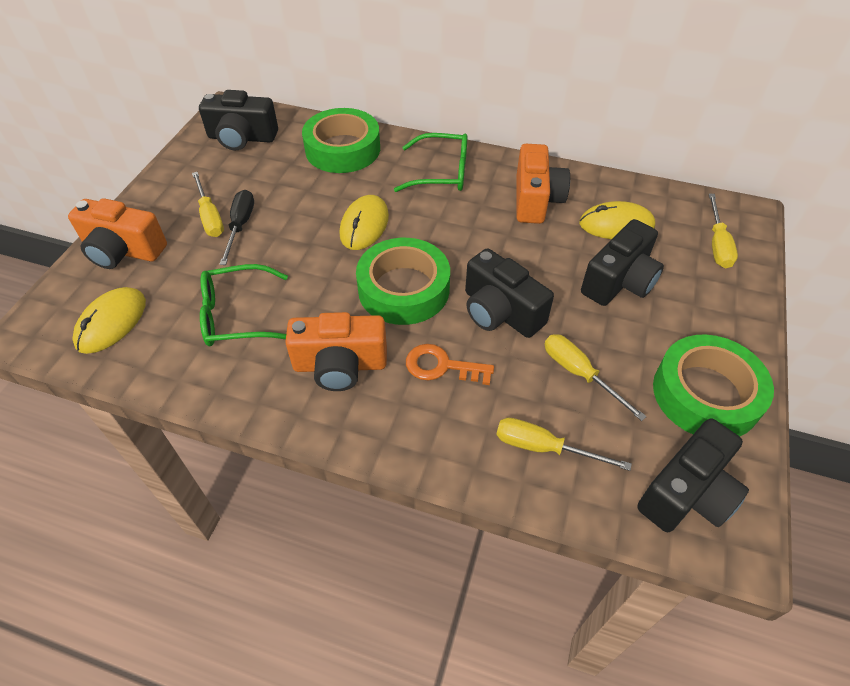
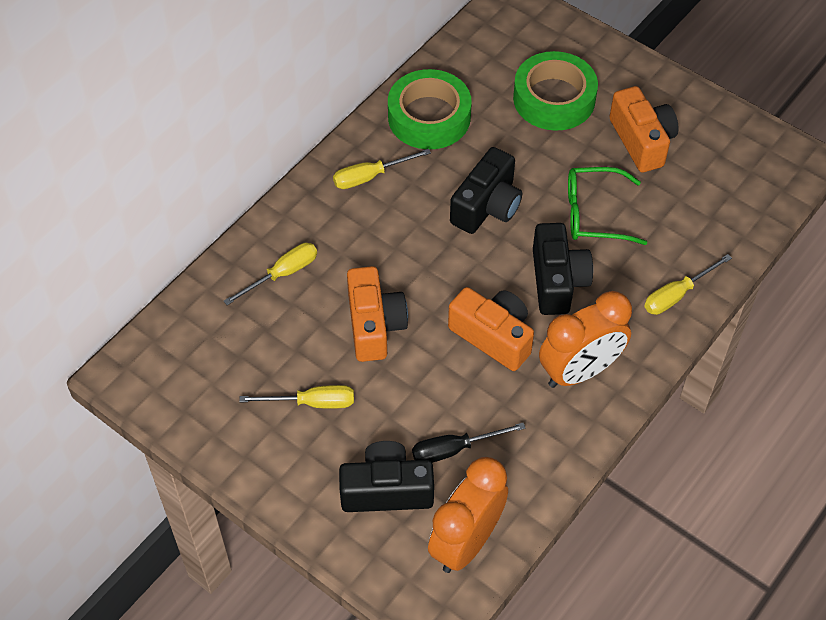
black camera: [199,90,278,150] [465,248,554,338] [581,219,664,306] [637,418,749,532] = 4 -> [339,441,434,512] [450,147,522,234] [533,223,593,315] = 3
green glasses: [200,264,288,346] [394,133,467,192] = 2 -> [568,167,647,245] = 1
green tape: [302,108,380,173] [356,238,450,325] [653,334,774,436] = 3 -> [388,69,472,149] [513,51,598,131] = 2
orange clock: none = 0 -> [428,457,508,573] [539,291,632,388] = 2
orange key: [406,344,494,385] = 1 -> none = 0
yellow mouse: [72,287,146,354] [339,195,389,250] [579,201,655,239] = 3 -> none = 0

